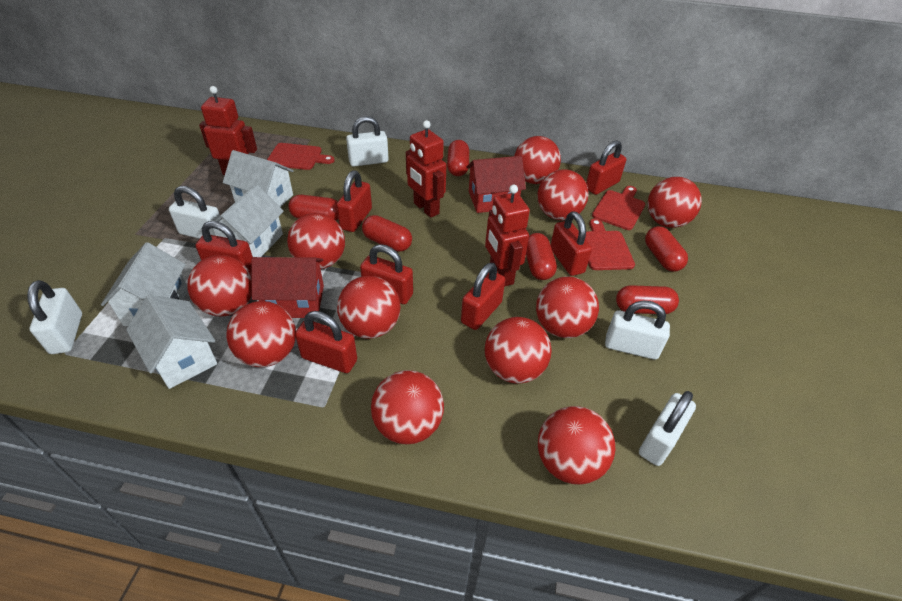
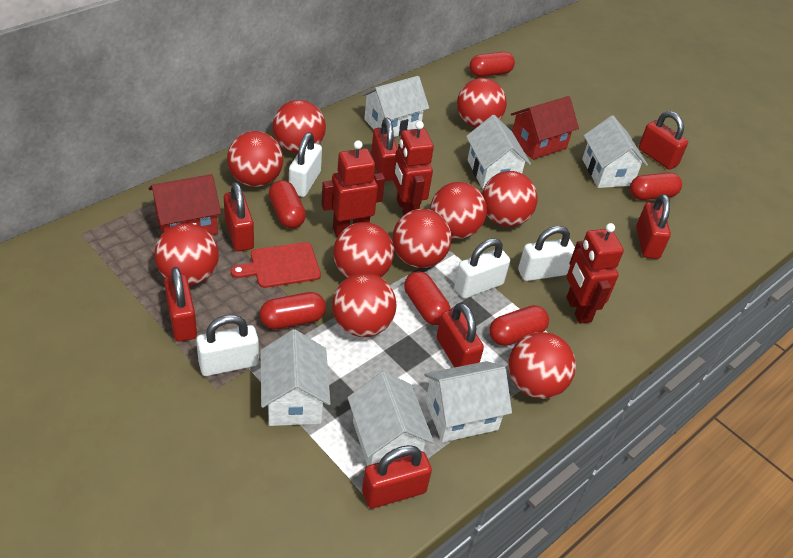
red ball: [187,255,252,316] [226,301,296,367] [287,213,345,269] [337,276,401,339] [371,370,444,444] [485,317,551,384] [514,136,561,184] [536,276,599,338] [537,169,589,220] [538,406,616,485] [647,177,702,228] = 11 -> [154,223,219,286] [227,131,283,187] [273,100,326,154] [332,273,396,337] [333,222,394,278] [392,209,452,268] [430,182,487,239] [457,78,507,128] [482,171,538,227] [508,332,576,399] = 10
red cutting board: [267,143,334,170] [585,219,635,270] [592,186,645,230] = 3 -> [231,242,321,288] = 1
white house: [101,242,188,326] [126,295,217,389] [213,184,284,257] [223,150,294,207] = 4 -> [260,329,331,426] [348,371,434,466] [361,76,429,137] [424,361,512,442] [466,115,531,189] [582,116,648,188] = 6
white padlock: [27,280,82,354] [169,186,221,239] [346,116,389,167] [605,300,670,360] [639,391,696,466] = 5 -> [196,315,259,376] [289,132,322,197] [454,238,510,299] [518,226,575,281] = 4

